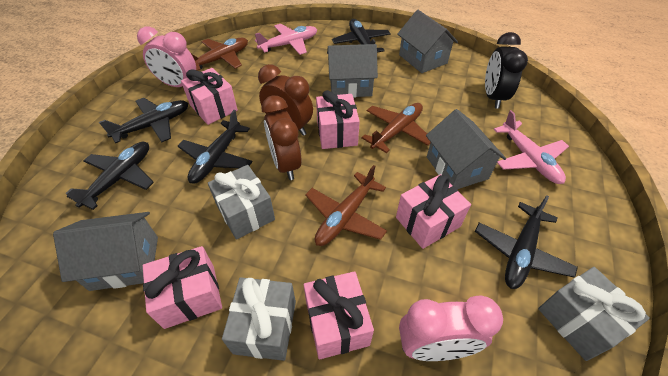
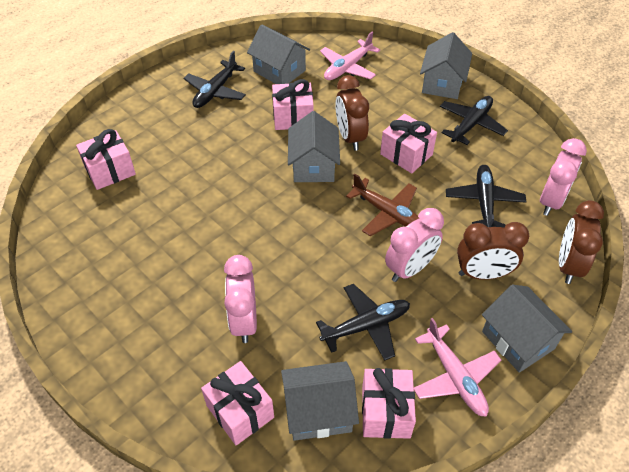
black clock: [485,32,528,109] = 1 -> none = 0
black plane: [65,142,154,210] [99,98,188,143] [178,110,253,184] [332,19,391,52] [475,195,578,289] = 5 -> [183,51,246,108] [316,284,410,361] [440,96,508,145] [446,165,527,228] = 4
brown clock: [258,64,313,136] [262,95,302,180] = 2 -> [336,75,369,151] [457,222,529,280] [559,200,604,284] = 3
brown plane: [192,38,248,71] [305,165,387,246] [361,103,431,153] = 3 -> [346,173,419,236] = 1
grey gift: [208,165,275,239] [222,277,296,361] [538,267,650,361] = 3 -> none = 0
grey house: [53,212,158,291] [327,44,378,98] [398,10,458,73] [426,109,506,189] = 4 -> [247,24,310,84] [281,361,359,441] [288,111,340,182] [420,32,472,99] [482,285,572,373] = 5
pink clock: [137,27,196,87] [399,295,503,361] = 2 -> [224,255,257,343] [385,208,444,282] [540,138,587,216] = 3

